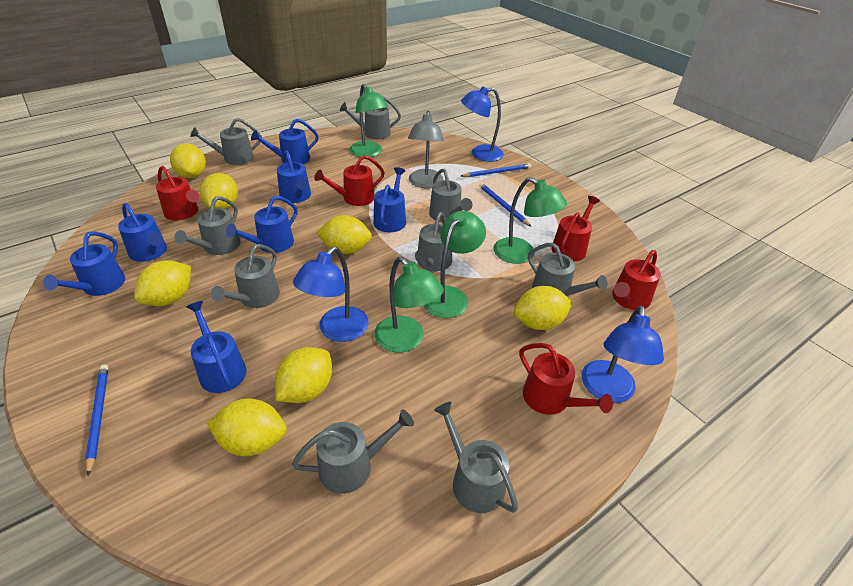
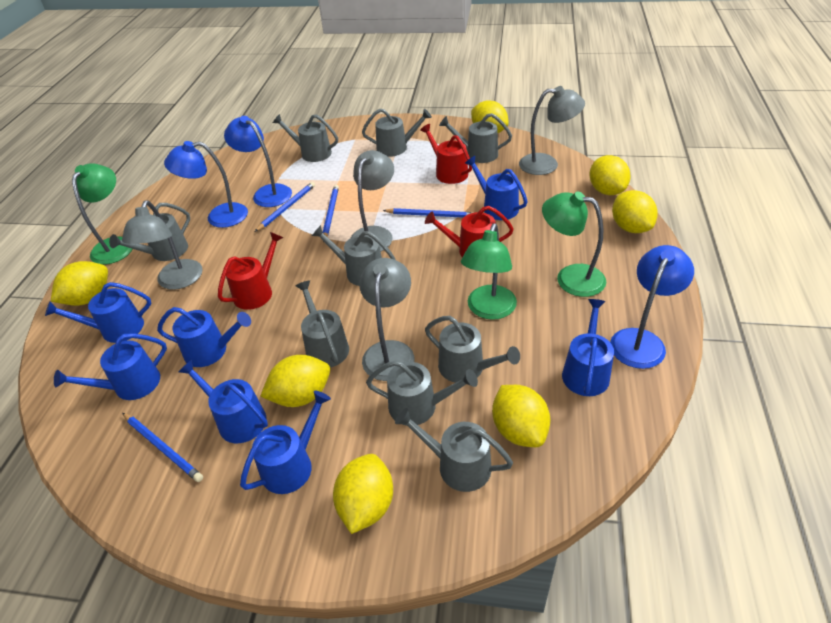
blue pencil: [85,365,108,476] [461,163,531,177] [479,183,531,227] = 3 -> [123,413,203,482] [255,182,315,232] [322,185,339,242] [383,208,475,218] = 4
green lamp: [350,84,388,157] [374,257,444,353] [423,211,486,318] [493,177,567,264] = 4 -> [72,163,132,265] [461,223,517,320] [542,192,606,297] = 3
grey lamp: [408,111,444,188] = 1 -> [122,200,203,290] [351,150,394,251] [359,258,414,381] [519,86,585,175] = 4
red watering can: [156,166,200,220] [314,155,385,206] [519,343,613,415] [551,196,600,261] [612,250,661,310] = 5 -> [218,232,284,310] [420,124,472,184] [425,206,514,257] = 3

